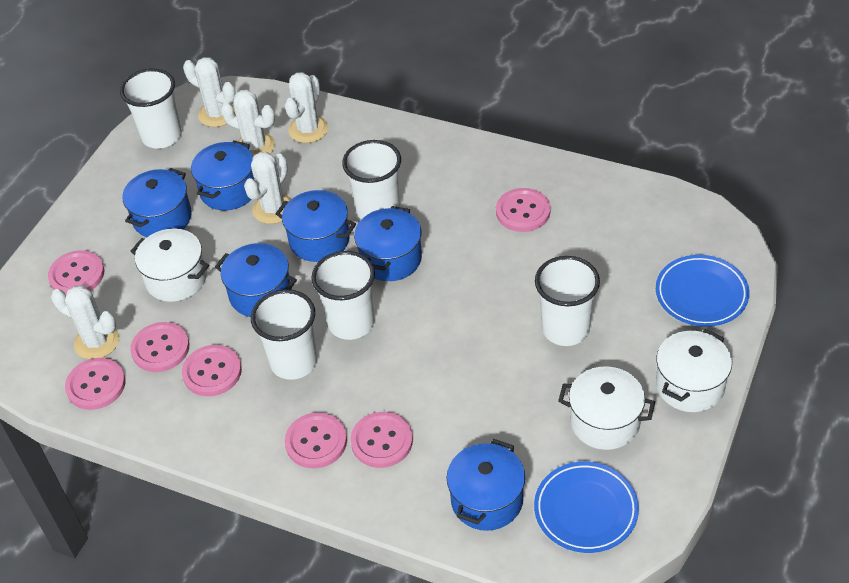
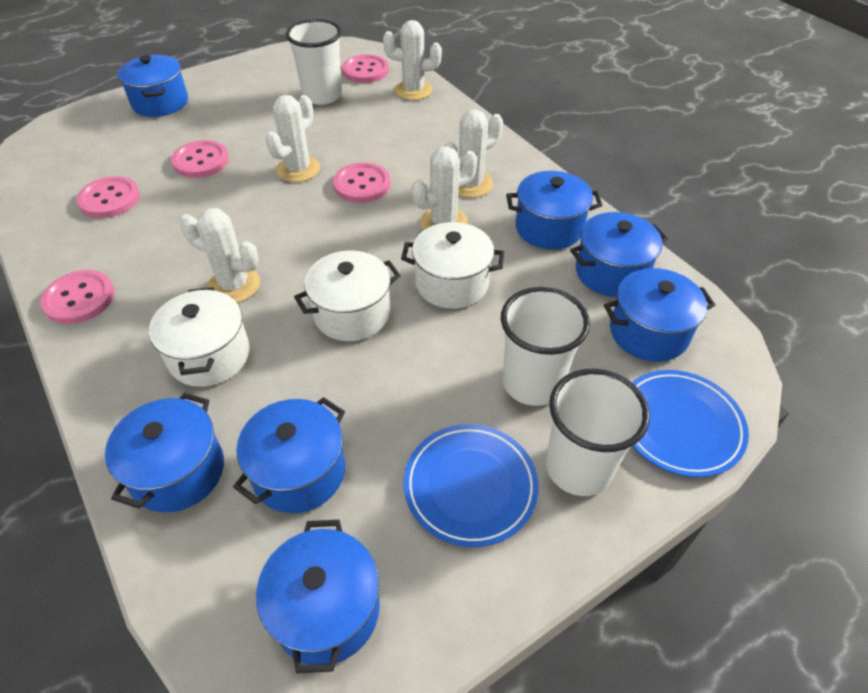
blue pot: [122,168,192,237] [191,141,254,211] [215,243,297,317] [275,190,356,262] [354,206,422,281] [447,439,525,531] = 6 -> [105,393,224,512] [117,55,188,117] [233,397,345,513] [256,520,380,674] [506,171,603,250] [570,212,668,297] [604,268,715,362] = 7
pink button: [48,250,104,295] [65,358,126,410] [130,322,189,372] [182,345,242,396] [284,412,347,468] [350,412,413,468] [496,188,550,232] = 7 -> [40,270,115,324] [76,176,140,218] [171,140,229,178] [333,162,391,203] [342,54,389,83] = 5
white cup: [120,69,182,148] [251,289,317,380] [311,251,375,340] [342,140,401,219] [535,256,600,346] = 5 -> [286,19,342,105] [501,287,590,406] [546,369,650,496] = 3

